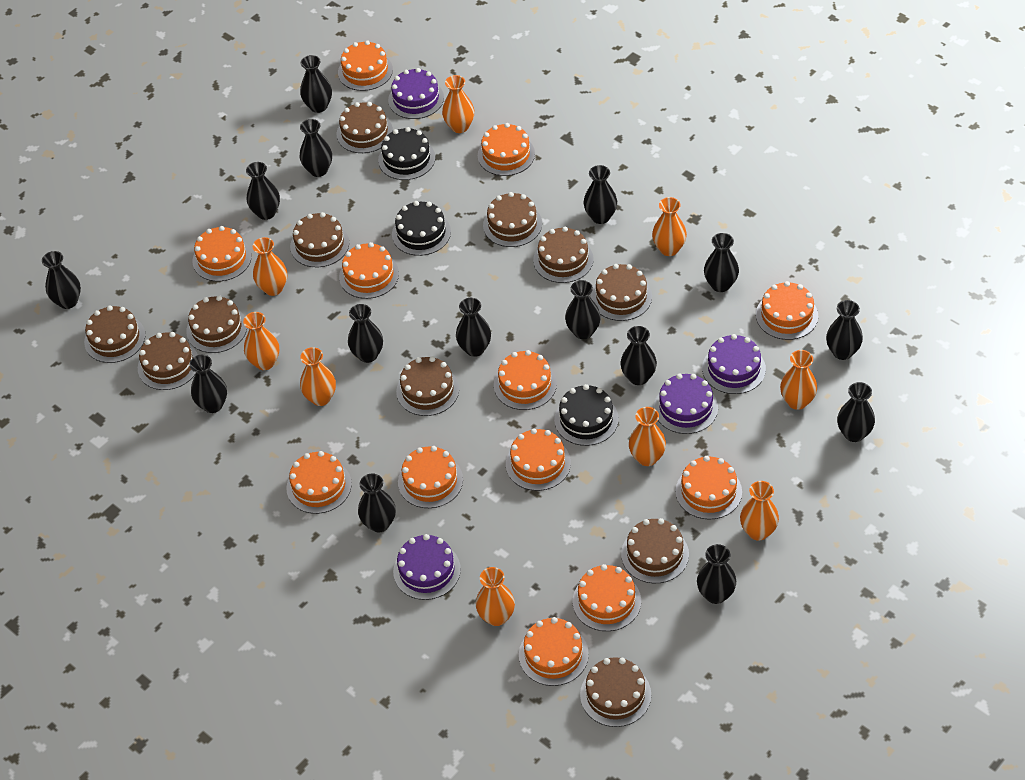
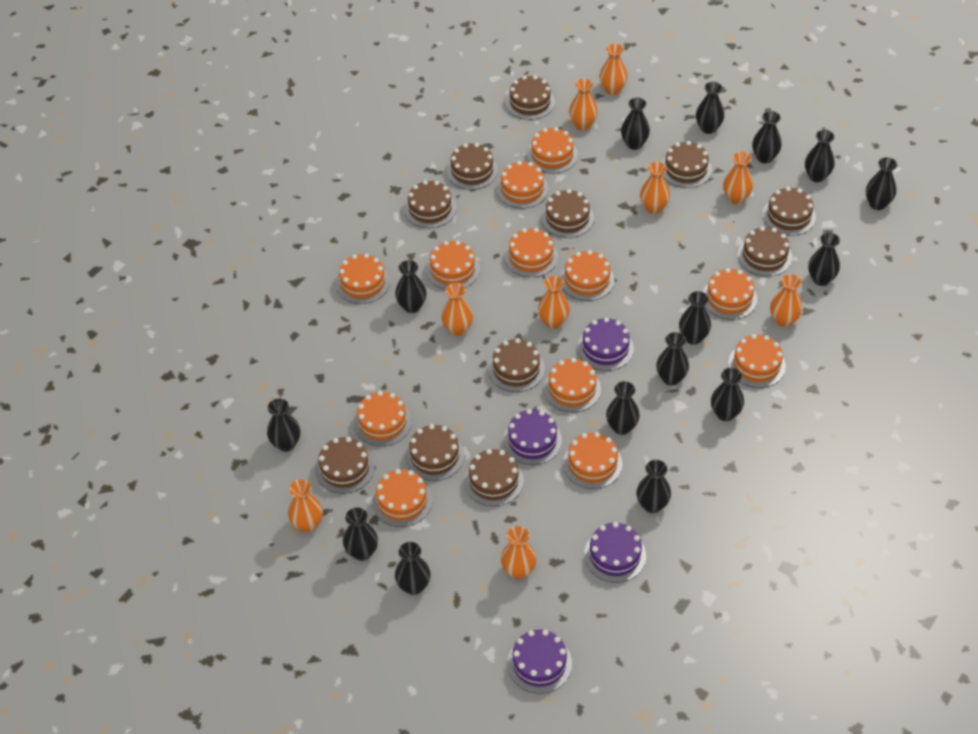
black cake: [378,127,435,180] [392,201,451,256] [554,384,619,446] = 3 -> none = 0

